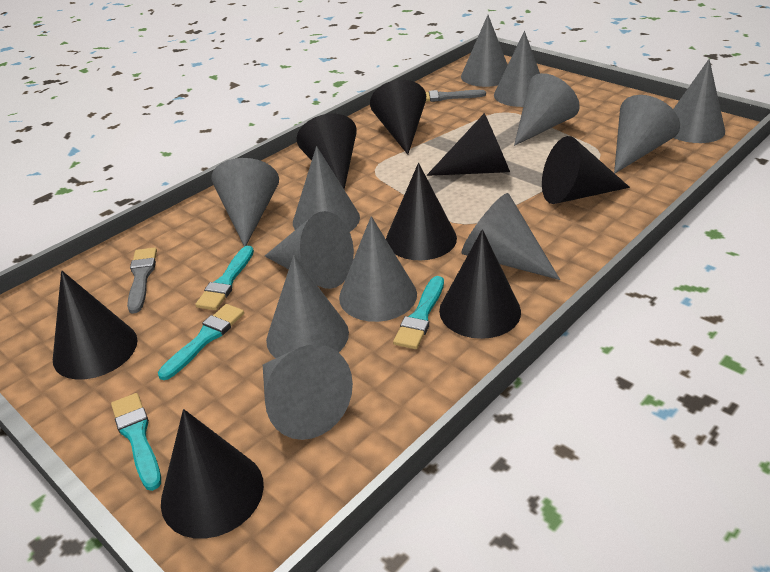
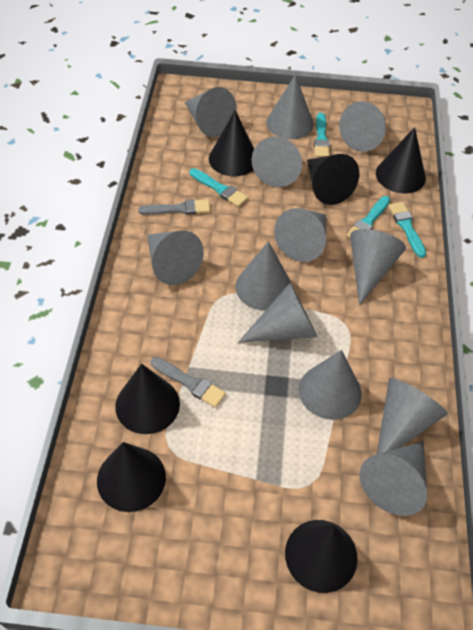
black cone: [53,270,137,379] [161,409,264,539] [297,114,357,189] [370,80,426,155] [386,163,457,260] [426,113,510,176] [439,229,521,339] [542,136,630,204] = 8 -> [97,442,166,512] [115,364,180,434] [209,110,254,176] [285,520,358,593] [307,154,359,205] [376,127,426,193] = 6

